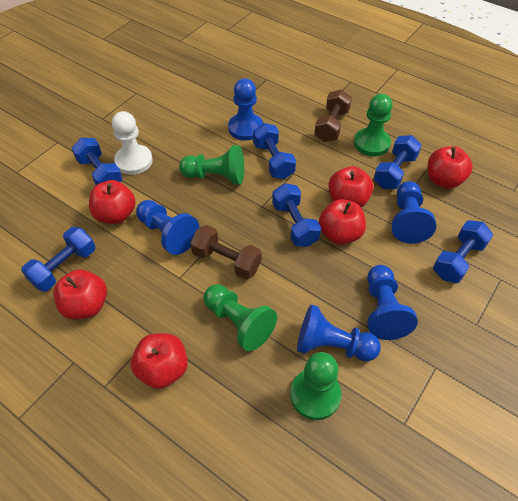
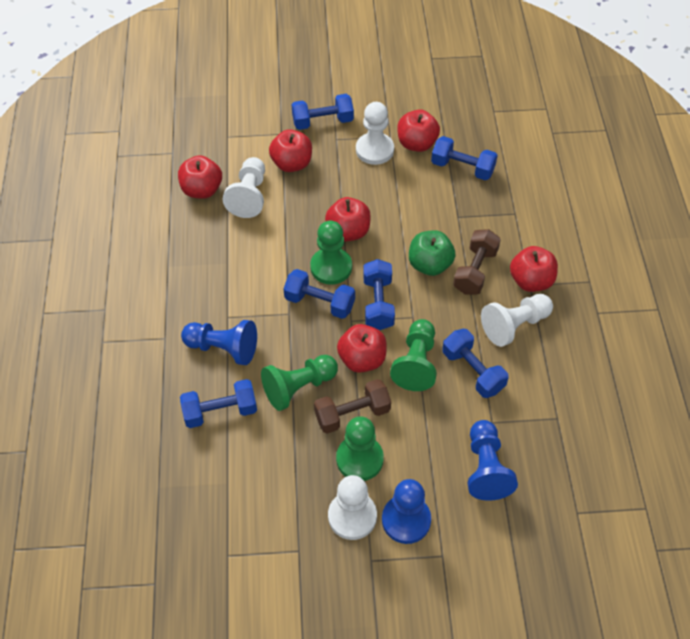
blue pawn: [136,200,199,255] [228,78,263,141] [297,304,381,361] [367,265,418,340] [392,181,436,244] = 5 -> [181,320,257,365] [382,479,431,544] [468,420,518,501] = 3
green apple: none = 0 -> [409,230,455,276] = 1
white pawn: [112,111,153,175] = 1 -> [223,157,265,218] [328,475,377,540] [356,102,394,165] [481,294,553,347] = 4

